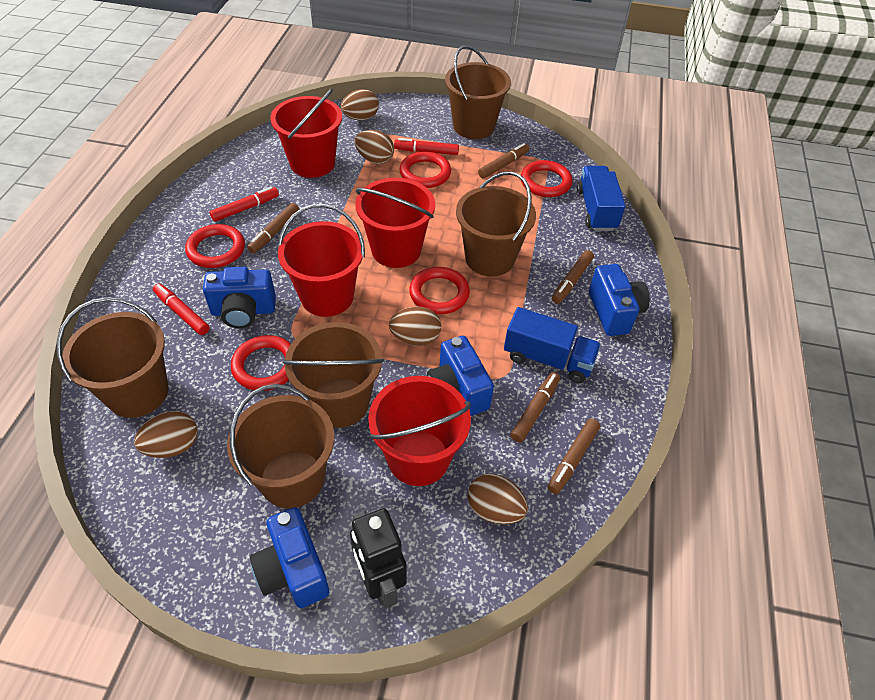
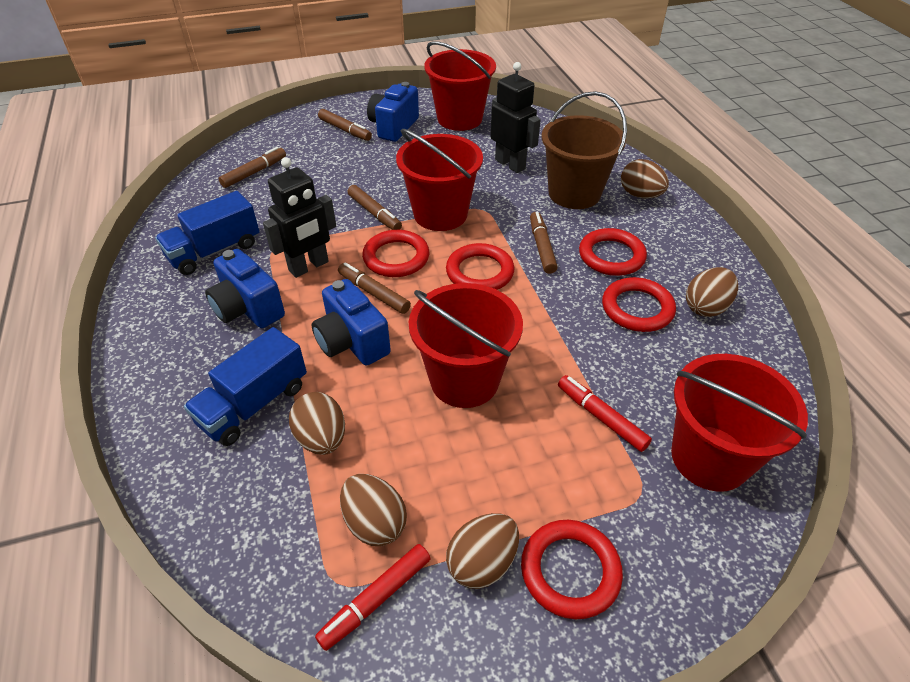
black robot: [350,508,407,608] = 1 -> [263,157,336,278] [490,62,541,173] = 2
blue camera: [203,267,276,328] [250,507,329,608] [427,336,494,416] [589,264,650,336] = 4 -> [205,249,285,328] [312,279,391,366] [367,82,419,142] = 3
brown bucket: [57,297,169,418] [227,384,334,508] [282,322,384,428] [445,45,511,139] [456,171,536,277] = 5 -> [542,91,627,209] = 1
red marker: [153,283,210,335] [210,187,279,222] [394,138,459,155] = 3 -> [315,544,431,651] [558,375,652,452] = 2

